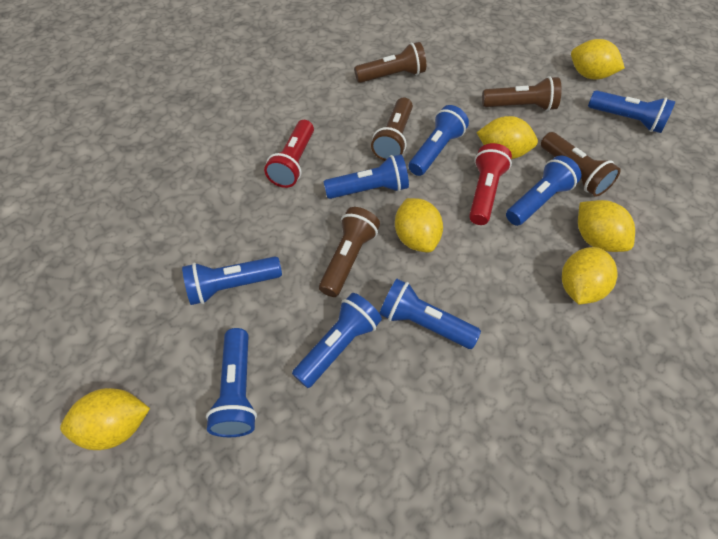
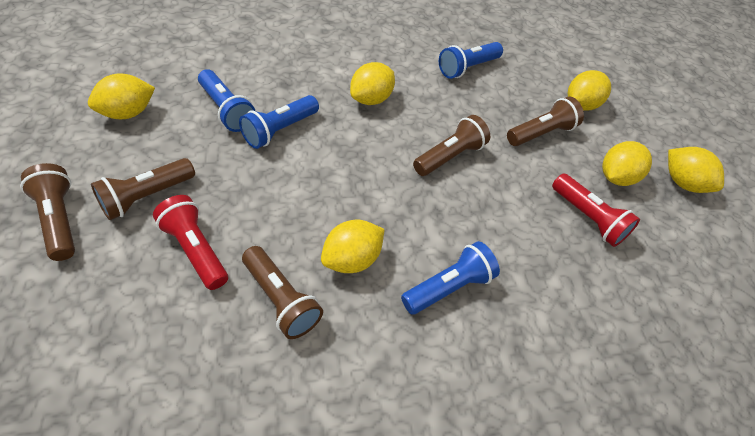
blue flashlight: [182,256,282,305] [206,328,257,437] [292,293,382,388] [323,154,409,199] [379,279,481,349] [408,105,469,176] [506,156,581,226] [588,90,675,133] = 8 -> [198,69,255,132] [239,95,319,149] [401,241,500,315] [439,42,503,79] = 4

